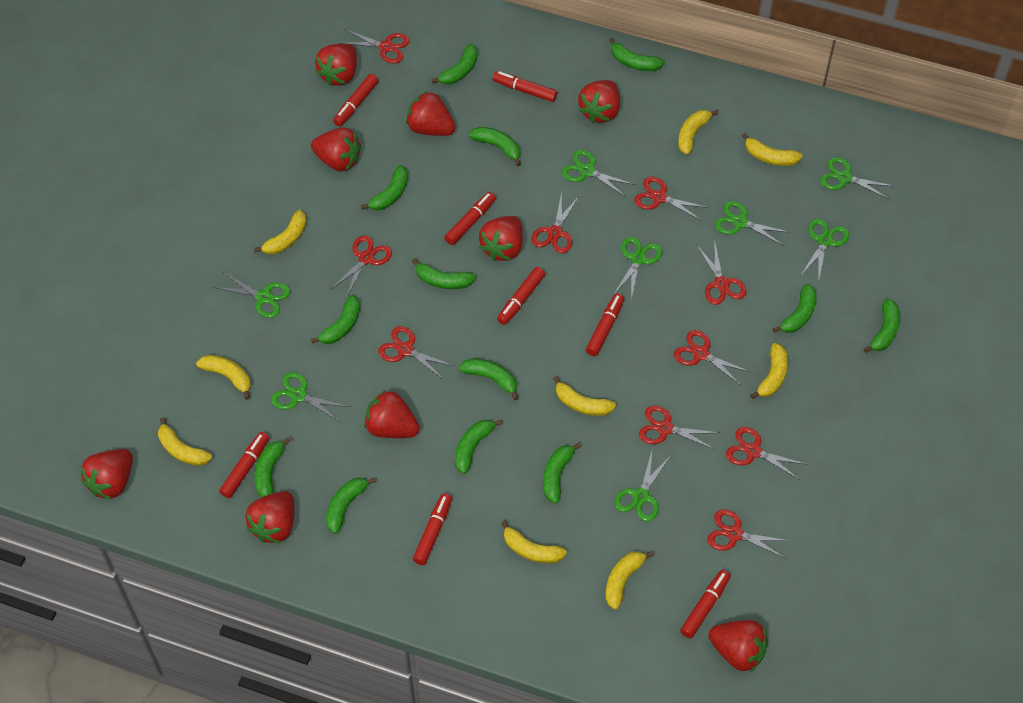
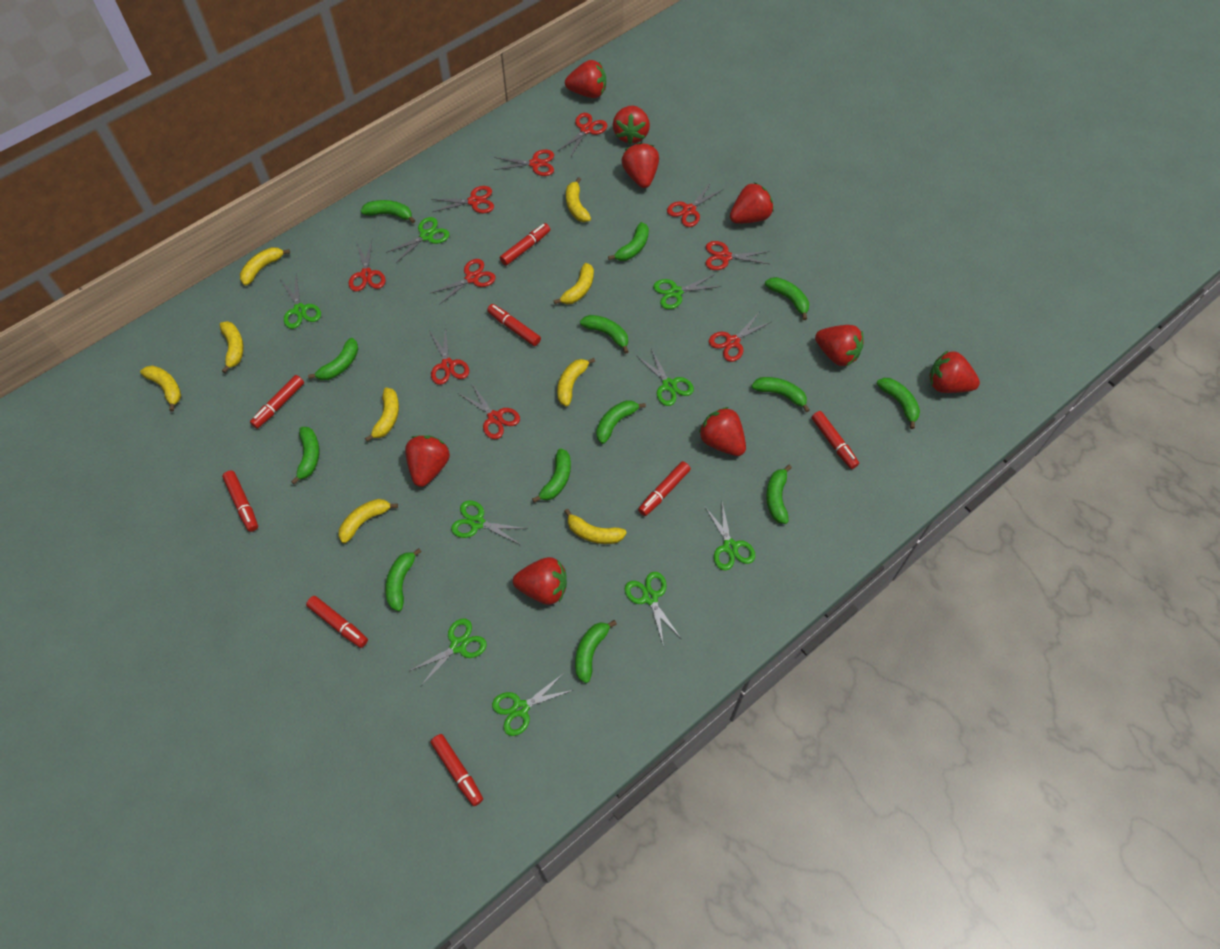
green scissors: [214,272,290,318] [271,372,350,422] [562,150,635,197] [613,237,662,300] [614,451,670,521] [715,201,789,246] [801,219,849,283] [820,157,894,200] = 8 -> [280,275,321,329] [386,217,450,263] [409,619,487,686] [451,500,528,545] [492,673,573,736] [625,572,681,647] [637,348,694,406] [653,274,721,309] [705,502,755,571] = 9

